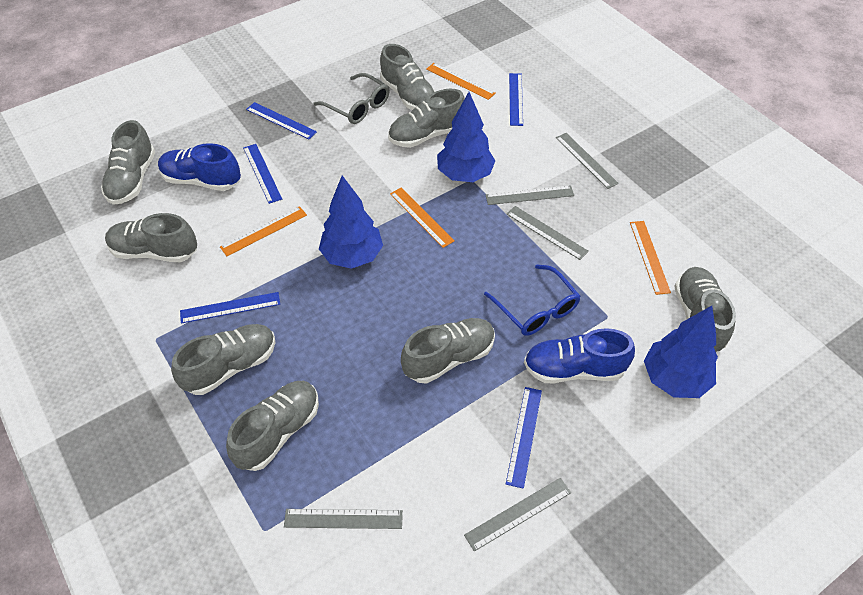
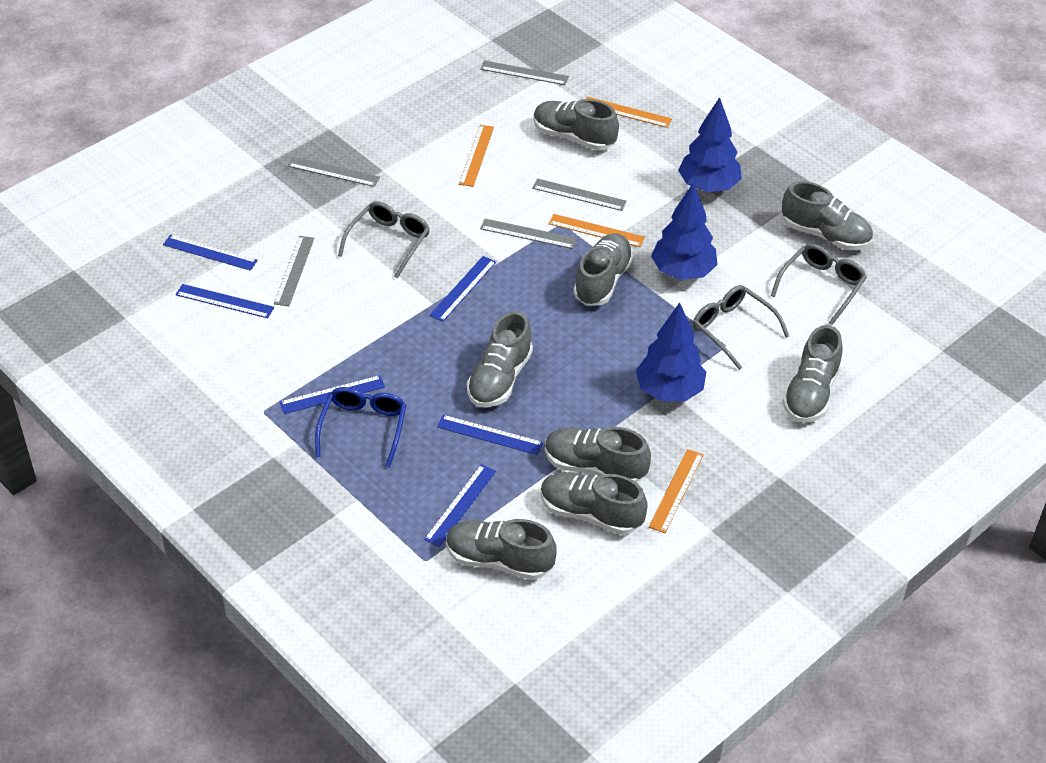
blue ruler: [180,292,280,323] [243,144,282,204] [246,102,317,139] [506,387,542,489] [509,73,523,126] = 5 -> [163,235,258,271] [176,284,274,318] [279,375,385,414] [424,464,496,547] [429,256,496,322] [437,415,543,455] = 6
blue shoe: [158,143,241,191] [524,328,635,383] = 2 -> none = 0
grey glasses: [313,73,390,124] = 1 -> [338,201,430,279] [693,285,789,370] [771,244,867,325] = 3

